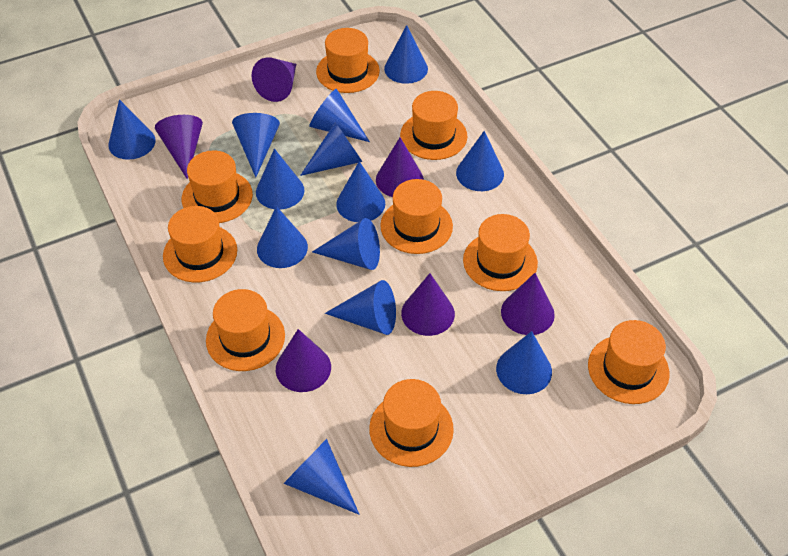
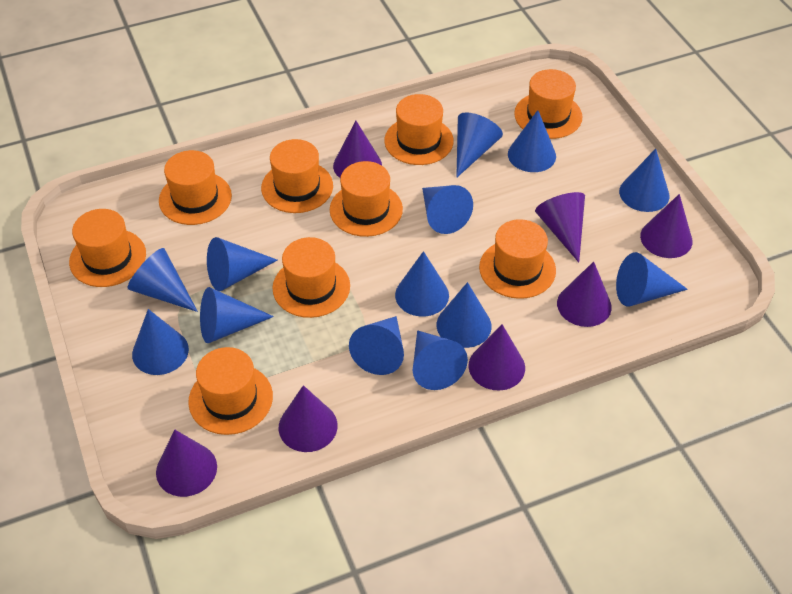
purple cone: [155,115,203,179] [251,57,296,102] [276,329,331,392] [376,137,424,197] [401,273,455,336] [501,273,555,335] = 6 -> [156,430,217,497] [279,385,338,452] [333,121,382,178] [469,324,525,391] [535,192,585,262] [557,261,612,327] [640,194,693,258] = 7

